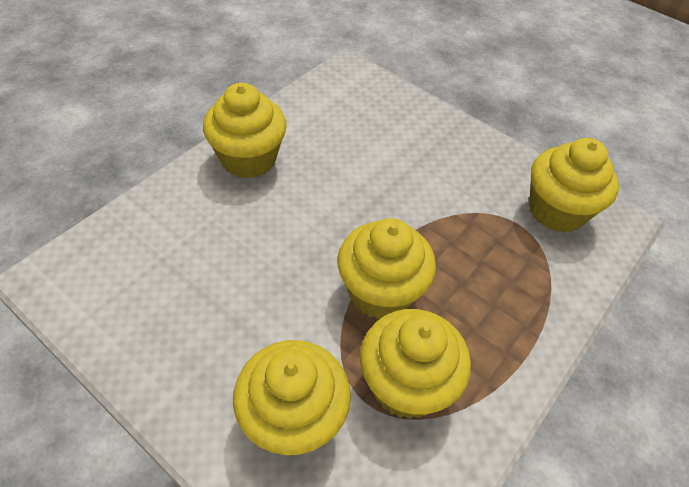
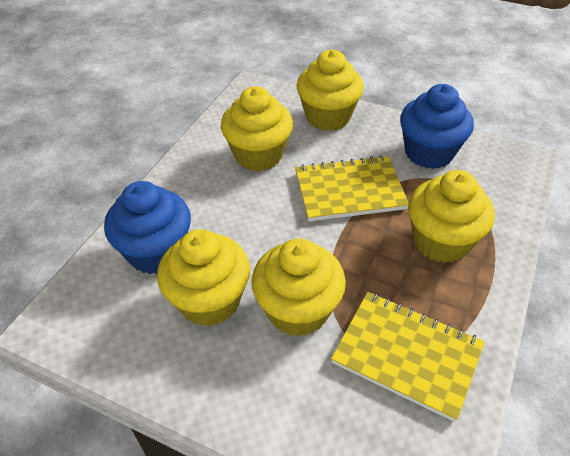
blue cupcake: none = 0 -> [104,181,191,274] [400,84,474,169] = 2
yellow notebook: none = 0 -> [295,155,409,221] [331,292,485,422] = 2

